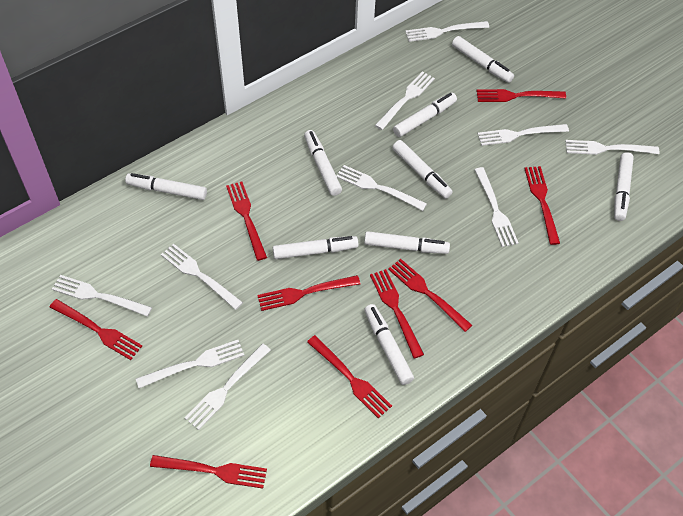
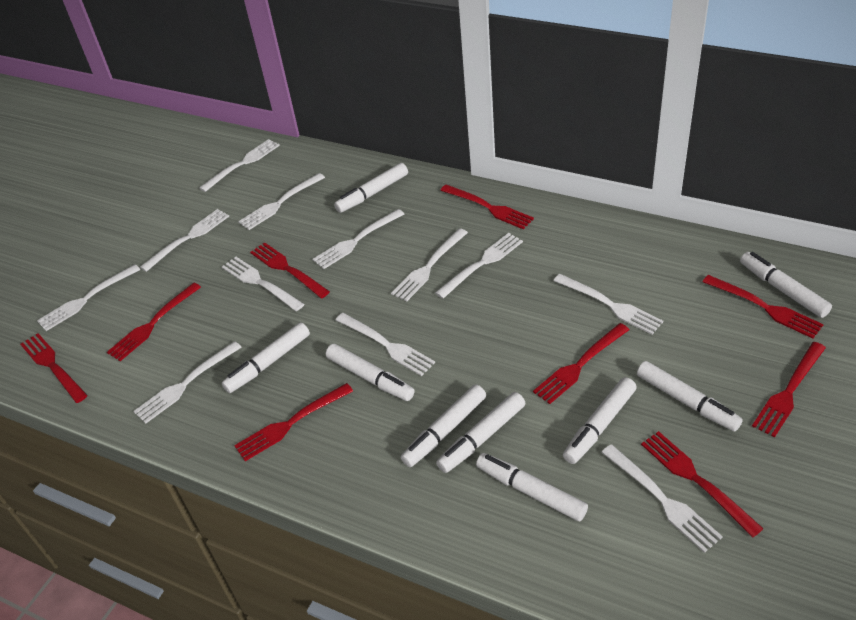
white fork: [52,275,152,317] [136,340,245,388] [161,244,243,310] [185,344,271,430] [336,165,427,211] [375,72,435,130] [405,21,489,42] [474,167,519,247] [477,124,569,146] [565,140,659,155] = 10 -> [37,264,140,331] [133,341,242,424] [140,209,229,272] [199,139,280,192] [222,257,304,311] [238,173,325,230] [312,209,404,269] [336,313,435,376] [391,228,468,302] [435,233,523,299] [553,274,663,335] [601,444,723,553] = 12

